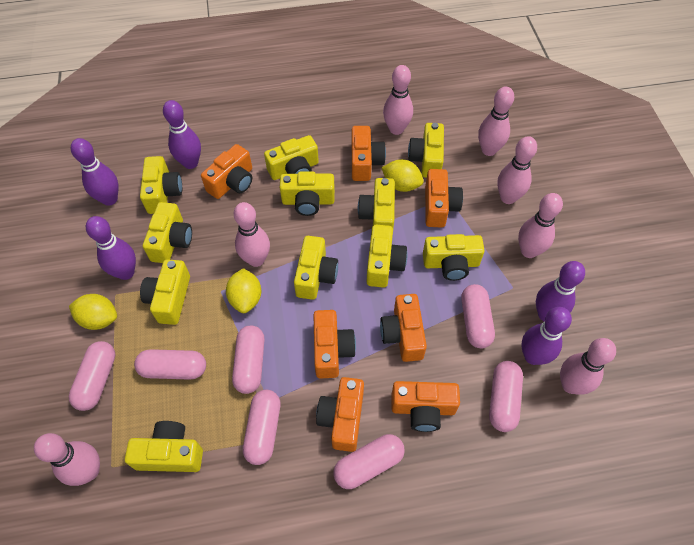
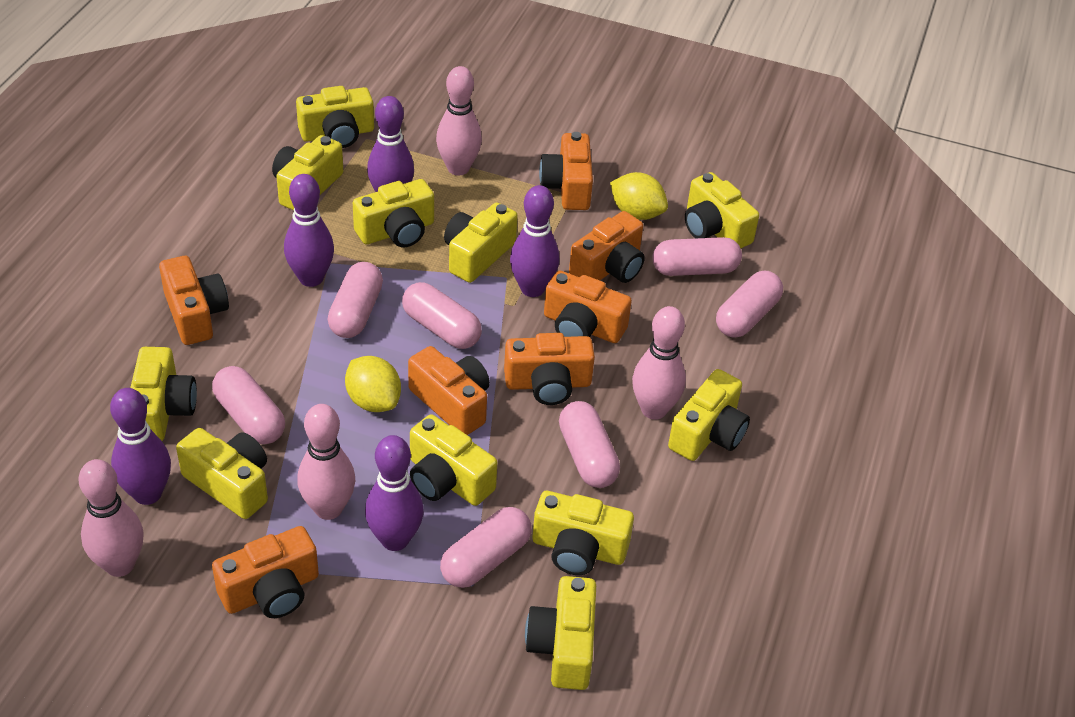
pink bowling pin: [34,433,100,486] [234,202,270,267] [383,65,413,135] [478,86,514,156] [497,136,537,204] [518,193,563,258] [560,338,616,394] = 7 -> [78,459,144,577] [297,404,355,520] [436,66,482,175] [632,306,686,420] = 4
yellow lemon: [69,294,117,330] [226,268,262,313] [382,159,424,192] = 3 -> [345,356,401,412] [610,172,668,220] = 2

